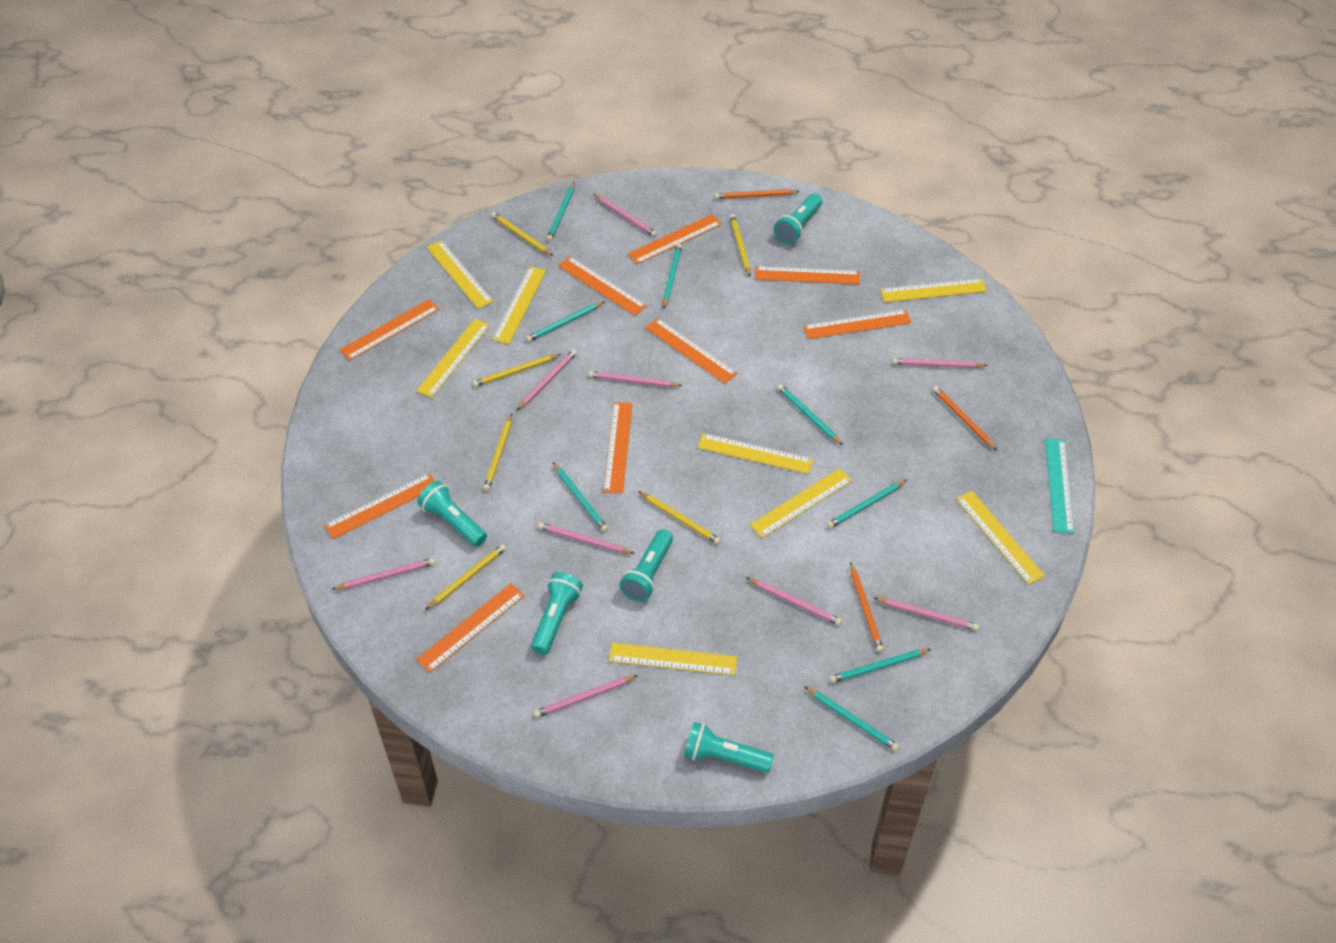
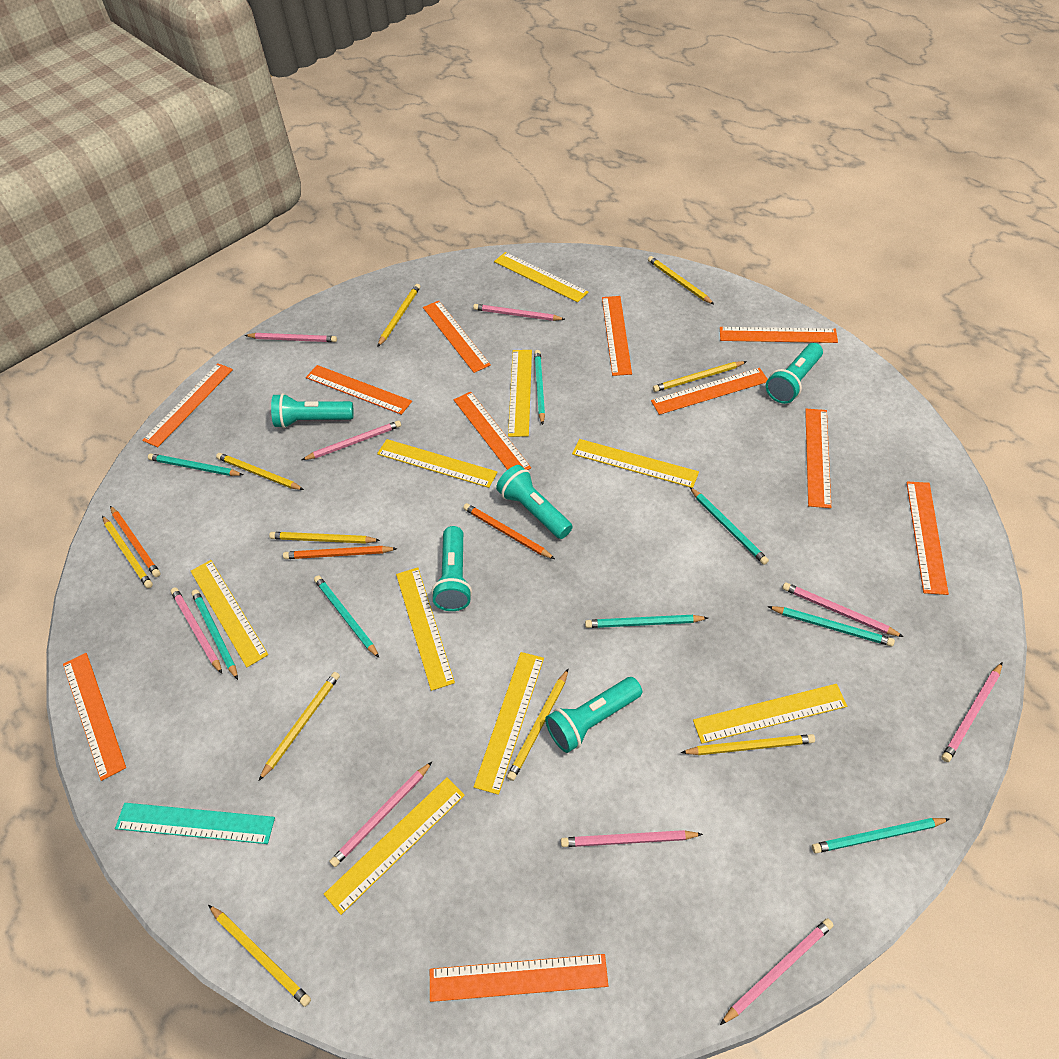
orange ruler: [324,473,435,539] [340,299,439,361] [416,583,525,673] [558,256,647,316] [603,402,633,493] [628,214,722,264] [645,318,737,384] [755,266,860,284] [803,310,911,339] = 9 -> [63,653,126,781] [142,363,233,447] [306,365,412,415] [423,301,491,373] [430,954,608,1002] [454,392,531,470] [602,296,632,376] [651,368,768,415] [720,327,838,343] [805,409,831,508] [906,482,949,595] = 11
yellow pencil: [425,544,506,610] [473,354,561,387] [483,413,512,491] [491,212,553,256] [638,491,721,544] [730,214,751,276] = 6 -> [102,516,153,588] [208,905,311,1007] [216,453,304,490] [259,672,340,780] [269,532,380,544] [377,284,420,347] [507,669,568,781] [648,256,714,304] [653,361,747,392] [681,734,815,755] = 10
yellow ruler: [416,319,490,398] [427,240,493,309] [492,266,546,344] [609,643,737,675] [697,433,813,474] [750,468,853,538] [880,278,987,302] [956,491,1045,585] = 8 -> [191,560,268,667] [324,777,465,915] [377,439,498,488] [396,567,455,691] [474,652,544,795] [494,252,588,302] [508,350,532,437] [572,439,699,488] [693,684,847,744] = 9

